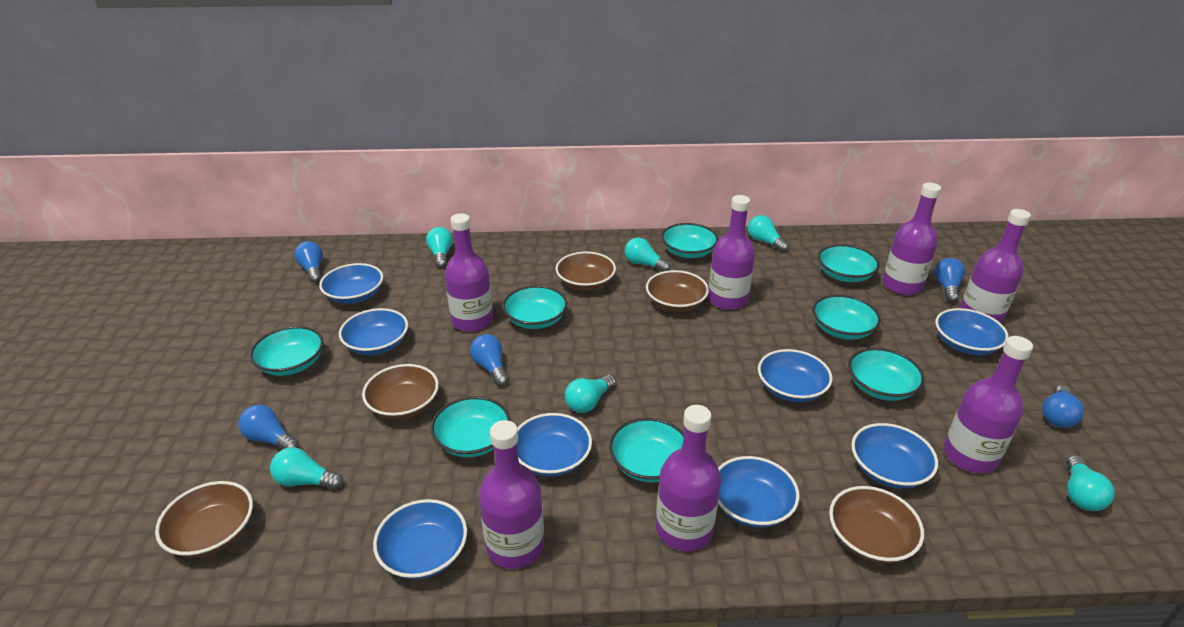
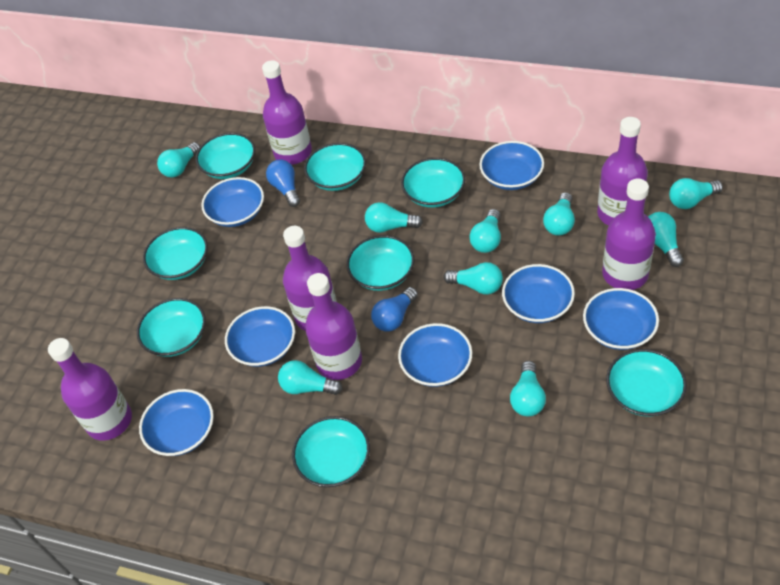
blue bowl: [319,263,383,304] [339,308,408,355] [373,499,467,579] [517,413,592,477] [718,456,800,528] [758,349,833,402] [851,423,938,489] [935,308,1009,355] = 8 -> [139,389,214,456] [201,177,264,227] [225,306,295,367] [398,323,472,387] [479,141,544,190] [502,264,575,323] [583,288,659,350] = 7
blue light bulb: [238,405,299,450] [294,241,323,283] [470,334,509,386] [934,258,965,302] [1042,385,1084,428] = 5 -> [266,160,300,207] [371,287,418,331] = 2
brown bowl: [155,481,253,557] [362,364,439,419] [556,252,616,290] [646,270,709,312] [829,486,924,563] = 5 -> none = 0
purple bottle: [445,213,493,332] [479,420,544,569] [656,405,721,551] [708,195,755,310] [882,183,941,295] [943,336,1033,473] [960,209,1031,323] = 7 -> [48,338,132,441] [262,60,312,165] [283,226,337,330] [305,273,362,380] [597,117,648,226] [602,179,656,290] = 6
turquoise light bulb: [270,447,343,490] [426,227,453,268] [565,375,616,413] [625,237,671,272] [748,215,789,252] [1066,455,1115,511] = 6 -> [157,142,200,178] [278,360,342,395] [365,202,423,233] [443,262,503,294] [469,209,501,253] [510,361,546,416] [543,192,575,235] [648,212,684,267] [669,178,723,209] = 9

